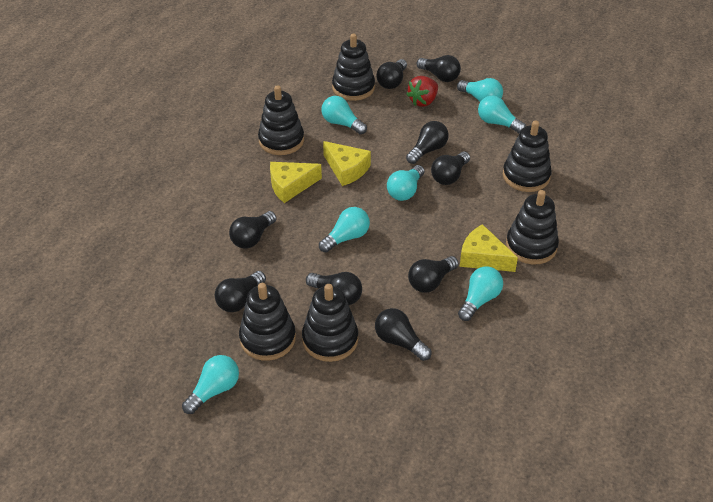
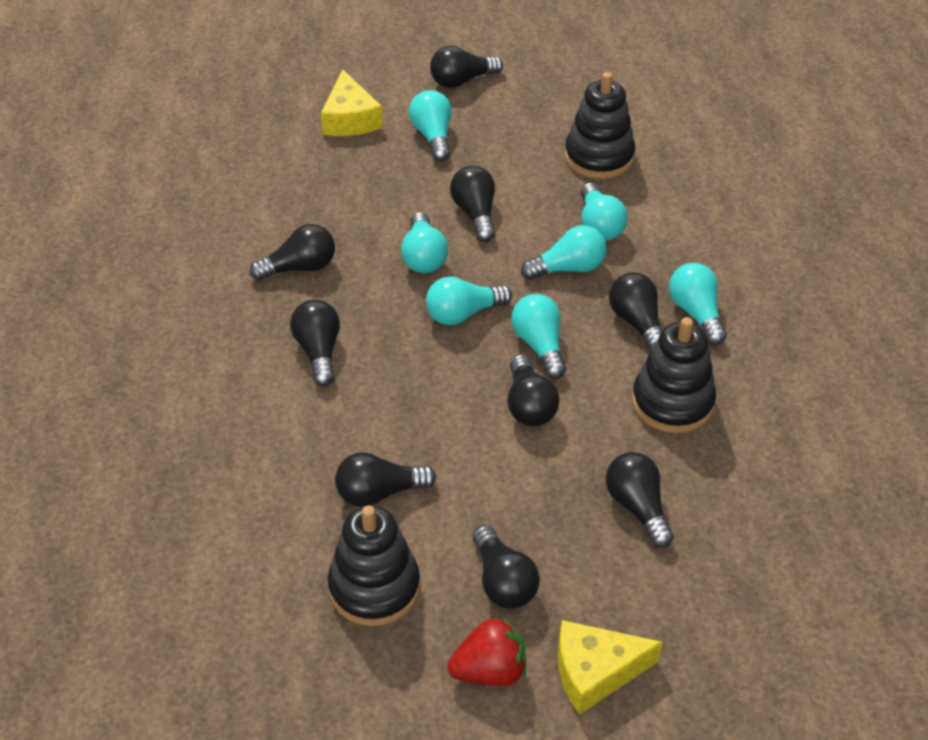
black stacking toy: [239,283,296,361] [258,85,304,155] [302,284,358,362] [332,34,375,101] [503,120,552,192] [506,190,559,264] = 6 -> [328,505,420,626] [565,72,635,179] [632,317,716,433] = 3
yellow cheese: [270,162,322,203] [323,141,371,186] [460,224,518,272] = 3 -> [321,69,383,136] [558,620,663,714] = 2

